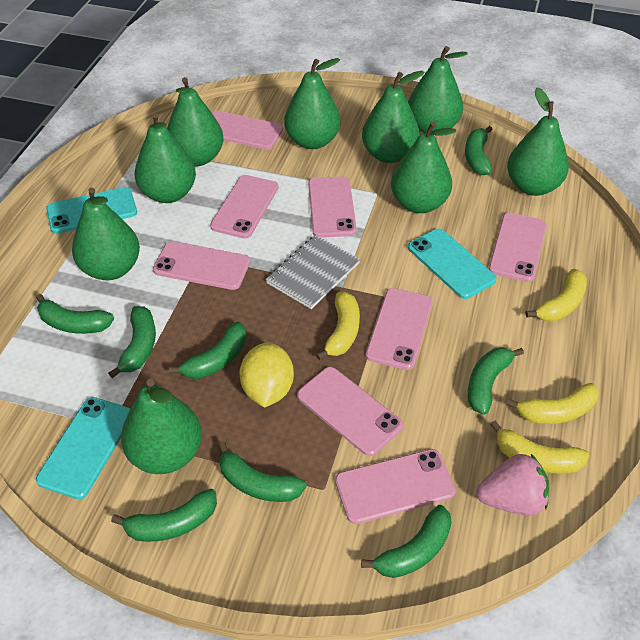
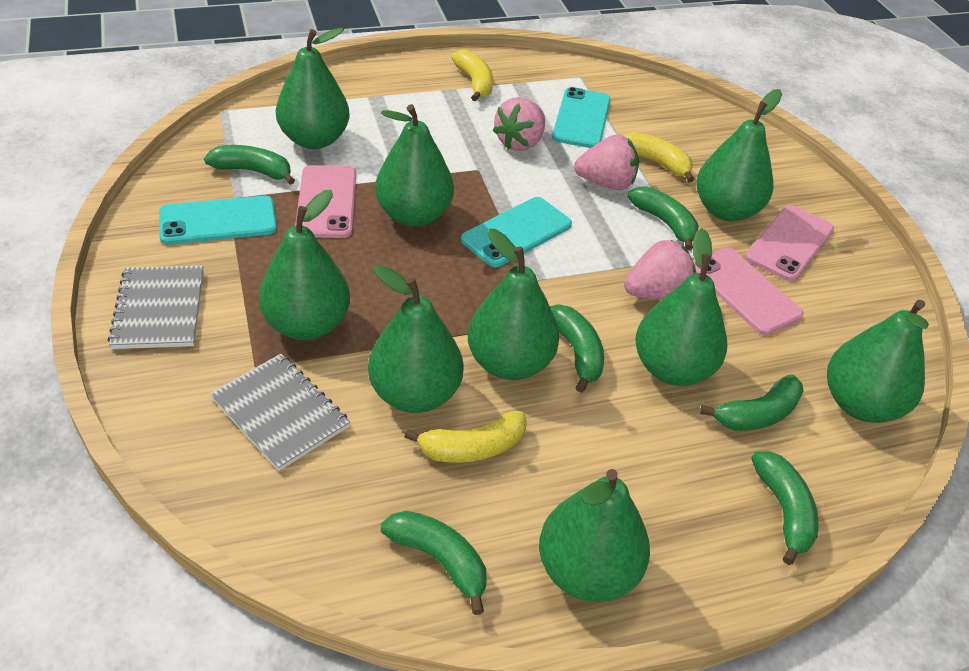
green banana: [36,294,114,334] [108,306,156,378] [111,489,217,542] [169,322,246,379] [218,442,306,502] [361,505,452,578] [465,126,493,175] [468,347,524,415] = 8 -> [204,145,295,185] [381,511,486,615] [550,305,604,393] [628,186,699,250] [700,375,804,431] [751,451,819,565] = 6
grey notebook: [266,235,360,309] = 1 -> [108,266,204,349] [210,354,350,471] = 2
pink phone: [153,241,250,290] [210,175,279,239] [212,111,283,150] [297,367,403,456] [308,176,357,238] [335,449,456,524] [366,288,433,370] [489,213,547,282] = 8 -> [295,165,356,238] [693,247,804,335] [745,205,834,281] = 3
pink strawberry: [476,454,549,516] = 1 -> [493,97,545,151] [574,134,639,190] [624,240,696,300] = 3
yellow banana: [316,292,360,360] [490,421,589,474] [506,383,599,424] [526,269,587,322] = 4 -> [404,411,527,463] [452,50,493,102] [623,132,695,182] = 3
yellow lemon: [240,342,294,408] = 1 -> none = 0

